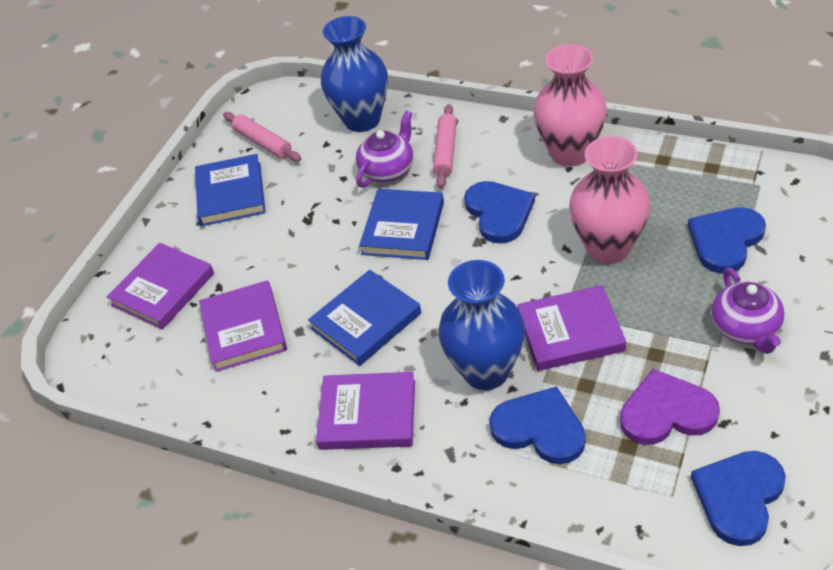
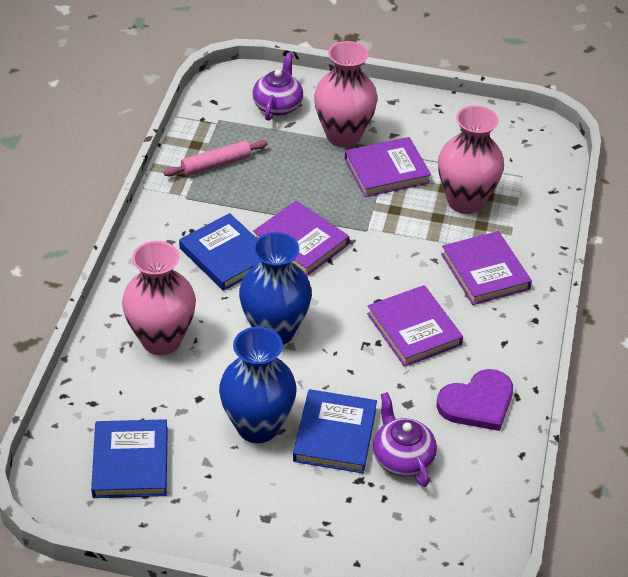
blue heart: [464,181,535,244] [489,386,586,464] [688,207,766,274] [691,451,786,546] = 4 -> none = 0
pink rolling pin: [223,112,301,162] [433,104,457,188] = 2 -> [164,140,268,177] = 1
pink vase: [533,44,607,167] [569,136,650,264] = 2 -> [122,241,196,355] [314,41,378,147] [438,105,504,214] = 3

